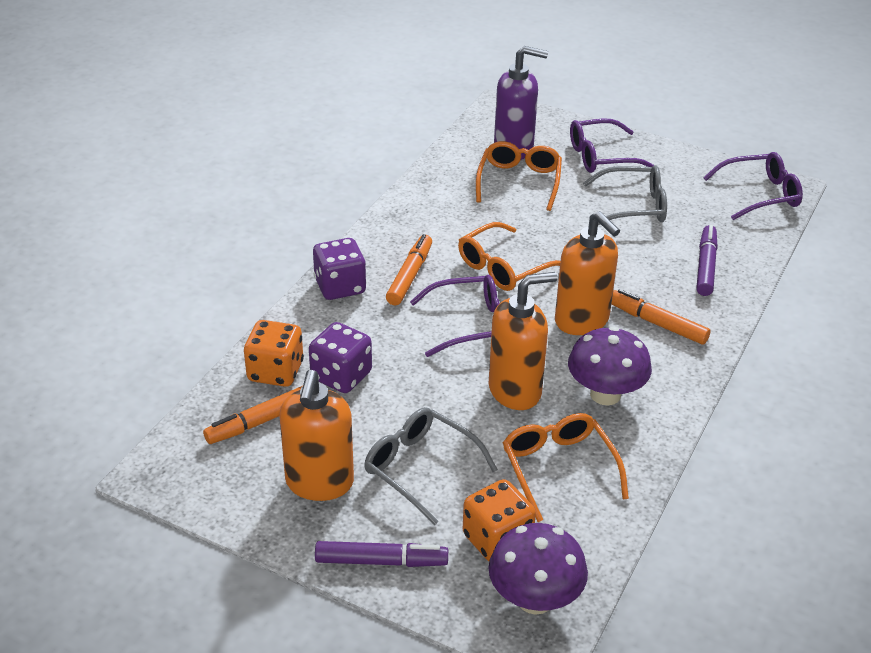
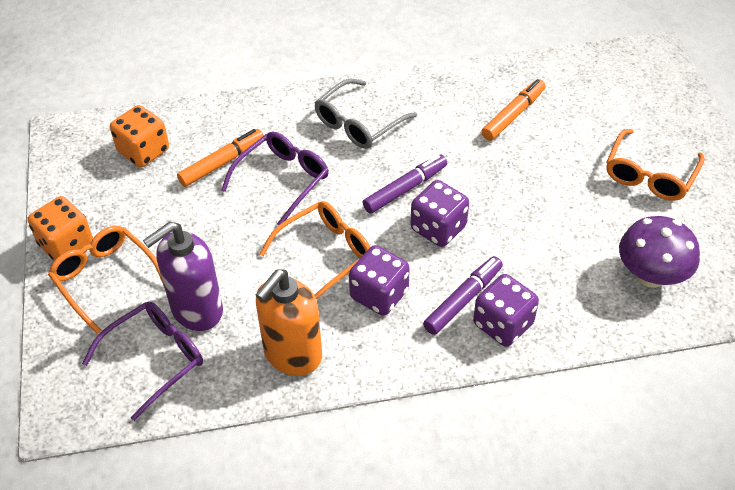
grey glasses: [364,407,498,525] [583,165,667,225] = 2 -> [314,78,417,149] = 1
orange marker: [203,386,303,444] [386,234,432,305] [611,289,711,344] = 3 -> [177,129,264,187] [481,79,546,141] = 2
orange soap dispenser: [279,370,354,501] [489,272,557,410] [555,211,620,335] = 3 -> [256,269,322,376] = 1
purple dice: [309,322,372,393] [313,238,366,300] = 2 -> [349,245,410,316] [411,180,469,247] [473,274,539,347] = 3
purple glasses: [410,275,500,357] [570,118,654,173] [703,152,803,220] = 3 -> [82,301,203,421] [221,131,329,225] = 2
purple mushroom: [488,523,588,615] [568,327,652,405] = 2 -> [619,216,700,288] = 1

